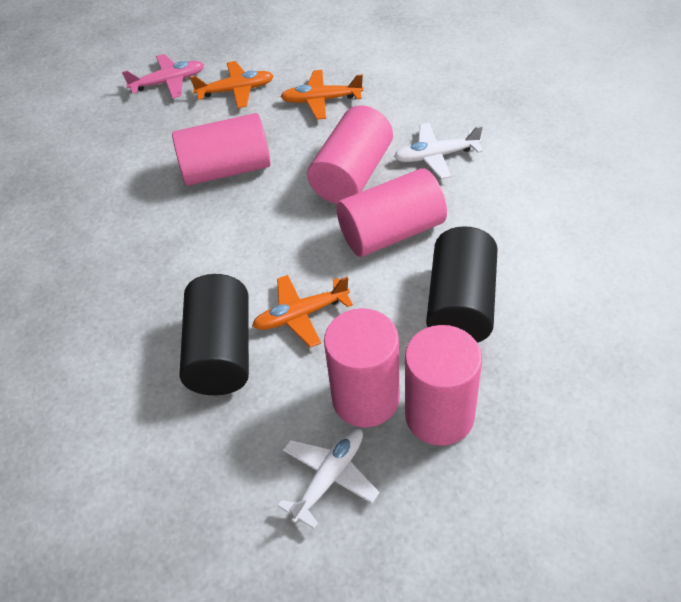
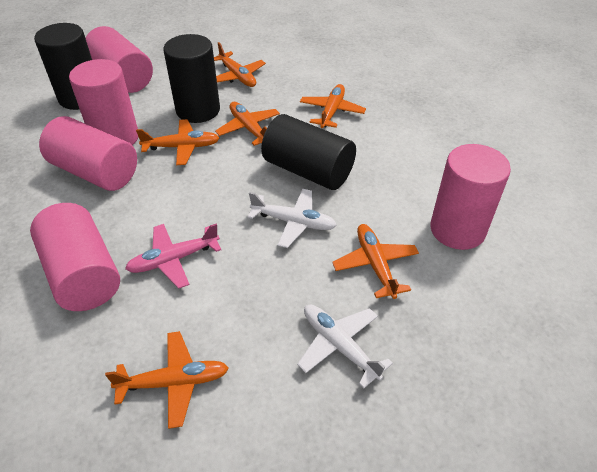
black cylinder: [180,274,249,395] [426,226,498,343] = 2 -> [34,23,92,110] [163,34,220,123] [261,114,356,190] = 3
orange plane: [190,61,274,108] [252,275,353,348] [280,70,364,120] = 3 -> [105,331,229,429] [136,119,219,165] [214,42,266,87] [215,102,280,146] [300,84,366,128] [332,224,419,299] = 6

